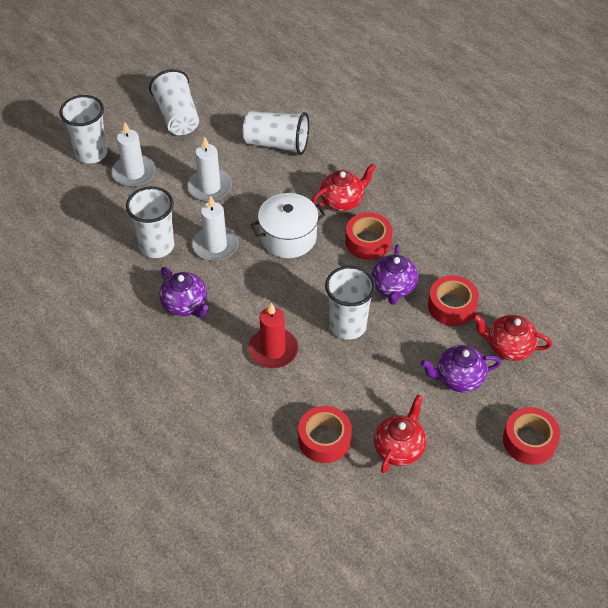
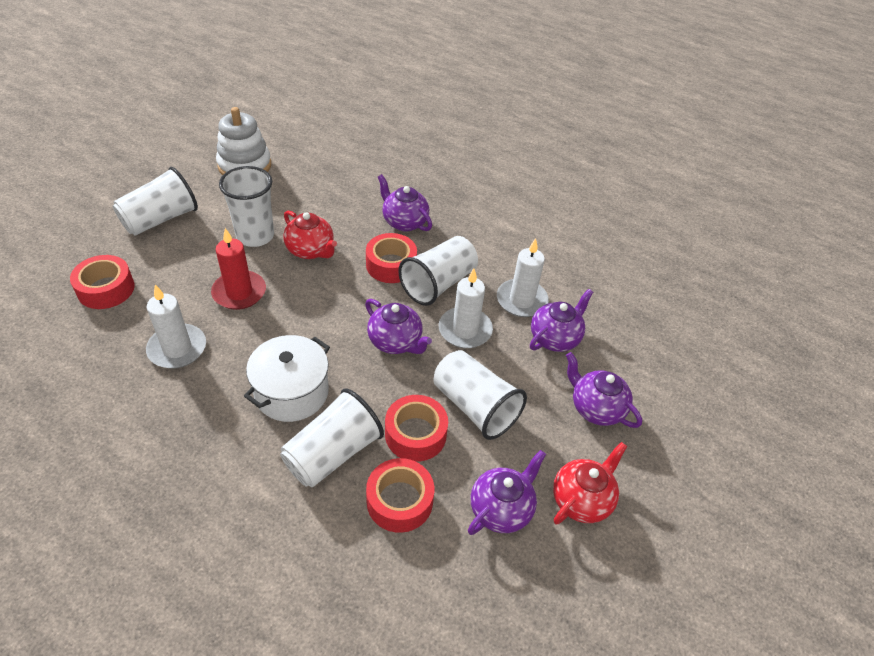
purple teapot: [159,267,208,317] [371,244,418,305] [421,345,501,392] = 3 -> [365,299,432,354] [378,174,432,232] [468,450,546,535] [530,289,593,352] [566,352,642,428] = 5
red teapot: [312,163,376,211] [374,394,426,473] [473,314,552,361] = 3 -> [283,211,337,259] [553,442,627,525] = 2
white stacking toy: none = 0 -> [216,107,271,175] = 1

